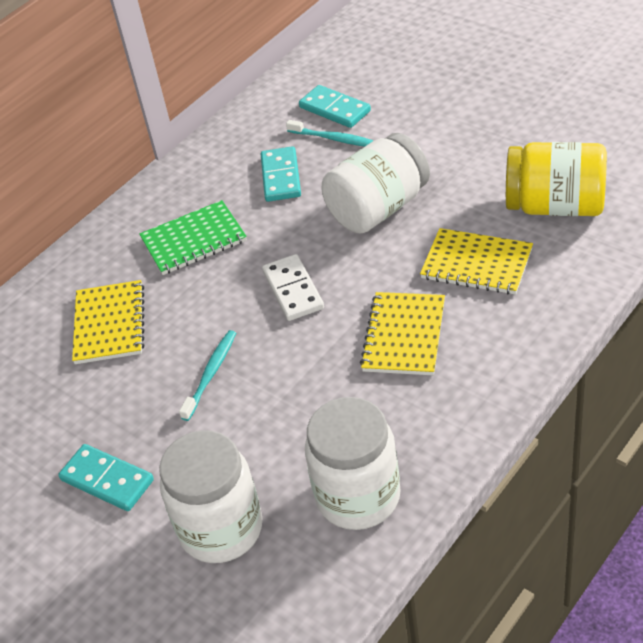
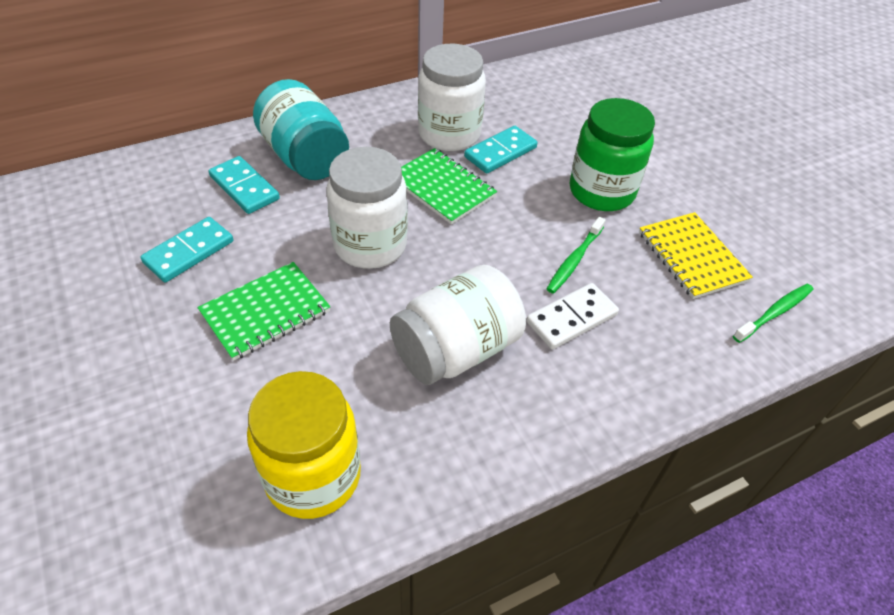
green jar: none = 0 -> [570,98,655,211] = 1
green notebook: [139,200,247,275] = 1 -> [197,262,330,361] [401,148,497,225] = 2
green toothbrush: none = 0 -> [547,217,606,294] [733,284,813,343] = 2
turquoise jar: none = 0 -> [253,79,349,180] = 1
turquoise toothbrush: [179,330,236,421] [286,120,374,147] = 2 -> none = 0
yellow notebook: [72,280,144,364] [360,292,445,375] [420,228,533,295] = 3 -> [639,212,753,299] = 1

